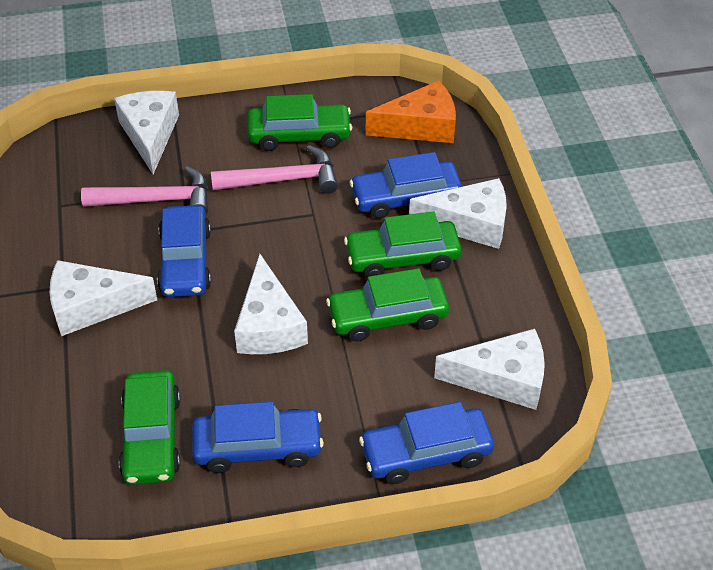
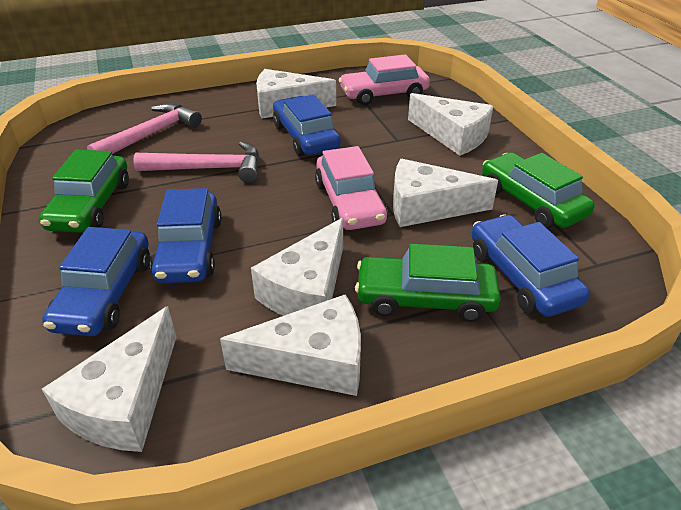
green car: [119,370,181,485] [248,94,352,151] [326,268,449,341] [344,212,462,278] = 4 -> [39,149,129,233] [355,244,501,322] [482,152,595,228] = 3
orange cheese: [366,81,456,143] = 1 -> none = 0
pink car: none = 0 -> [315,146,387,230] [339,54,430,105] = 2
white cheese: [49,260,157,336] [114,91,179,174] [234,254,308,354] [409,178,507,249] [434,329,545,410] = 5 -> [42,306,176,452] [220,294,361,396] [251,218,343,316] [256,69,336,119] [393,159,498,227] [408,93,493,156] = 6

